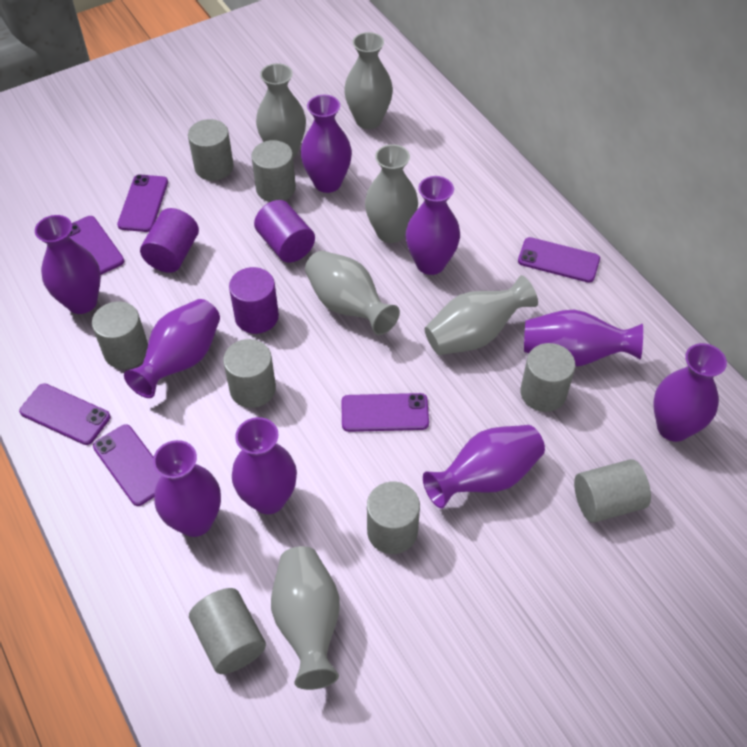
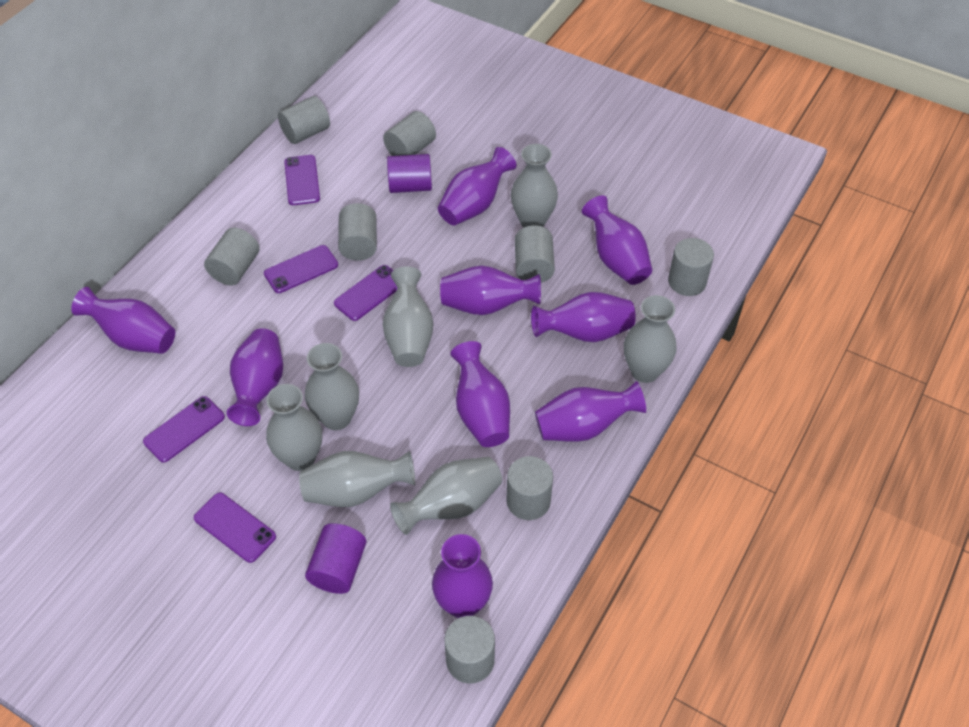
grey vase: [256,63,306,158] [271,546,340,690] [305,251,400,335] [344,32,393,129] [365,144,418,243] [425,275,538,355] = 6 -> [266,384,322,471] [299,451,415,507] [305,343,359,430] [383,266,433,367] [390,457,502,535] [511,144,558,227] [624,295,677,383] = 7
purple cylinder: [140,208,199,273] [229,267,279,334] [254,200,315,263] = 3 -> [305,523,366,594] [387,154,432,193] = 2
purple phone: [19,383,111,445] [69,216,124,275] [93,424,161,506] [117,175,168,232] [342,393,429,432] [518,237,600,283] = 6 -> [143,396,225,463] [194,493,276,563] [264,245,338,293] [284,155,320,205] [334,265,397,321] = 5

